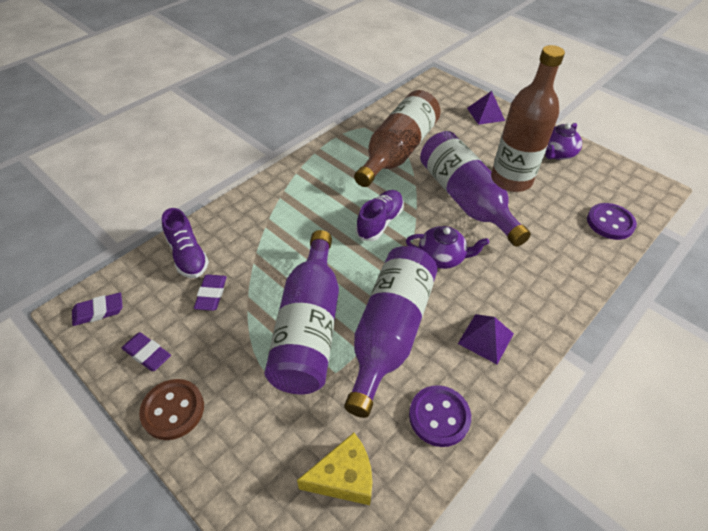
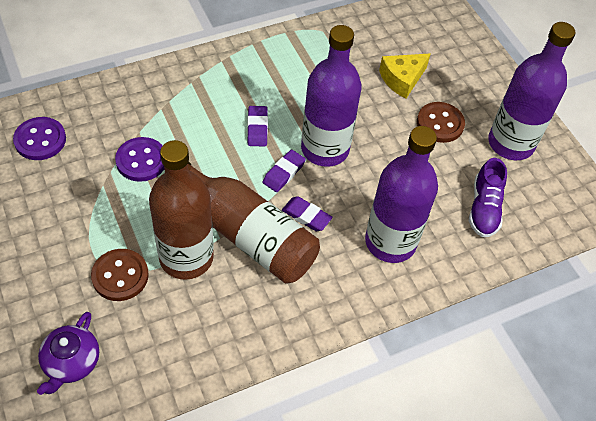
brown button: [139,379,204,440] = 1 -> [91,249,149,301] [417,102,465,143] = 2
purple pyramid: [458,314,514,364] [467,91,505,125] = 2 -> none = 0
purple shoe: [162,208,209,278] [355,190,404,241] = 2 -> [469,158,507,237] = 1
purple teapot: [406,226,489,269] [545,123,582,160] = 2 -> [37,312,99,395] = 1

